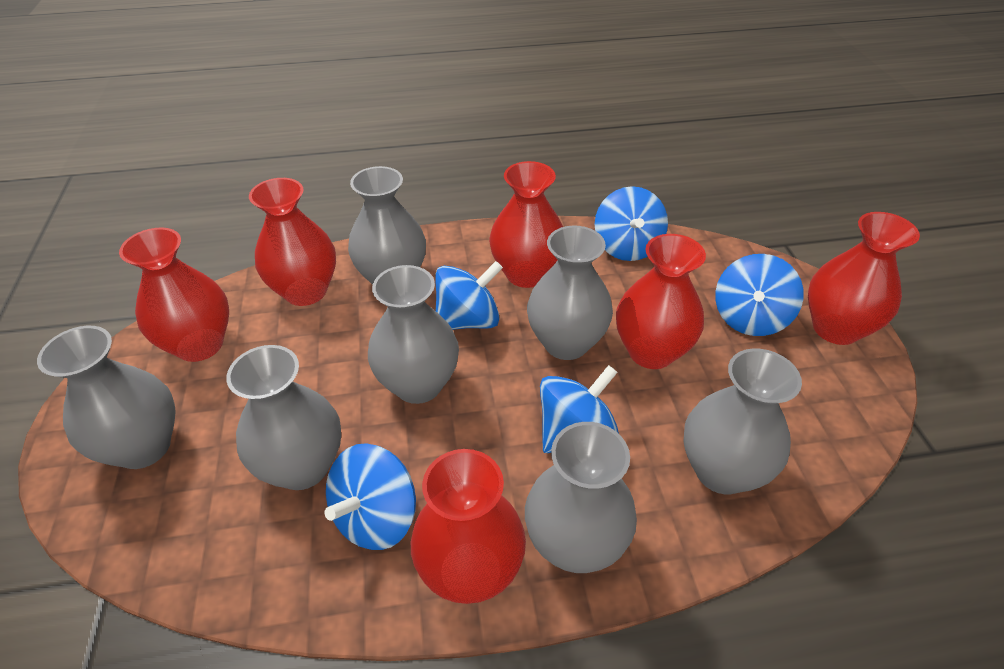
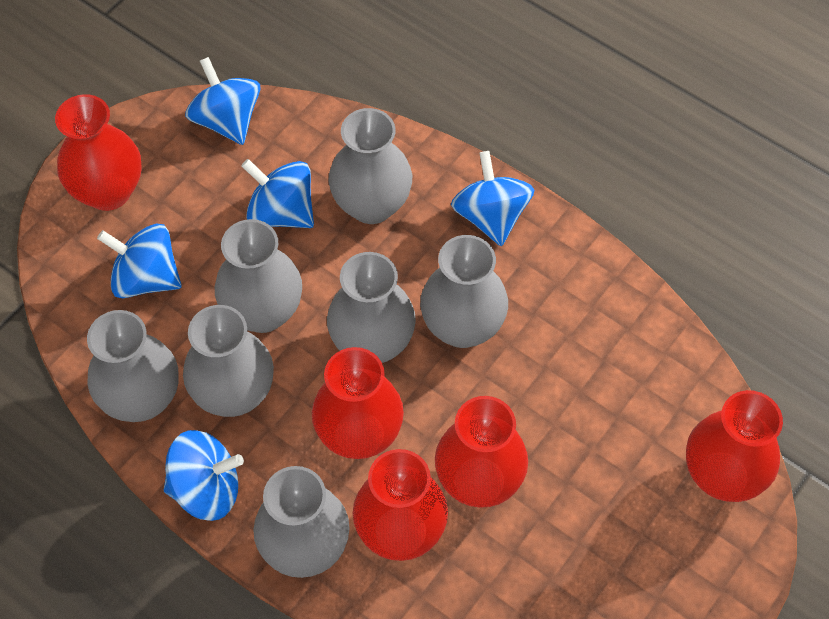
red vase: [119,227,229,362] [249,178,336,306] [411,449,526,604] [489,161,563,288] [616,234,706,369] [808,212,920,345] = 6 -> [55,94,142,211] [312,347,404,459] [353,449,448,561] [435,396,528,508] [686,390,783,502] = 5

